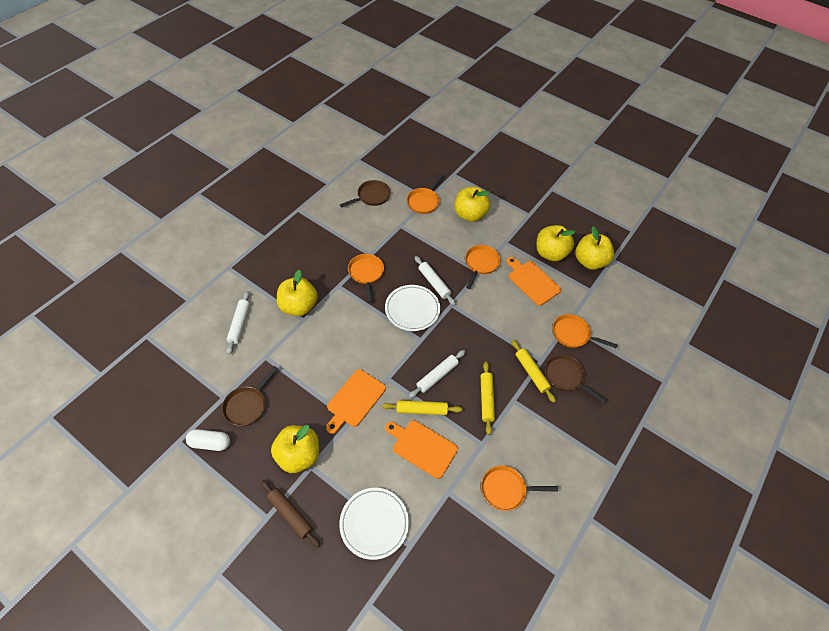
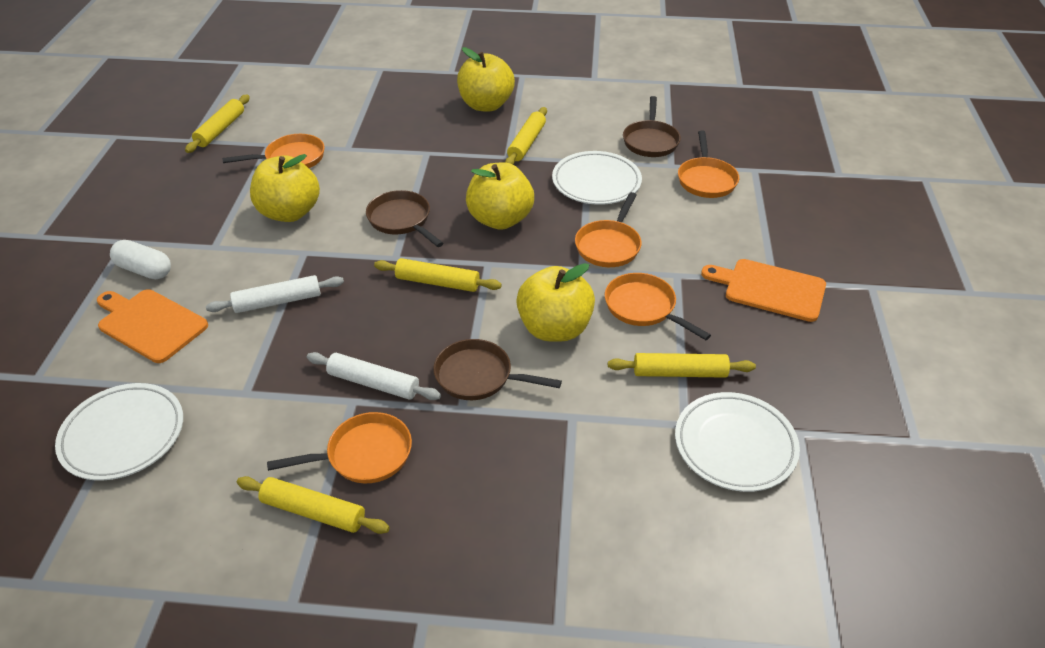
brown rolling pin: [261,480,320,548] = 1 -> none = 0
orange cutting board: [326,369,386,434] [385,420,458,479] [506,257,561,306] = 3 -> [97,289,208,363] [701,259,826,322] = 2
white plate: [339,488,409,560] [385,285,440,331] = 2 -> [55,383,183,481] [552,151,642,205] [675,392,800,492] = 3
white rolling pin: [227,291,250,354] [409,350,466,398] [415,256,456,305] = 3 -> [206,275,344,313] [307,352,441,400] = 2
yellow apple: [271,425,319,473] [277,270,318,316] [455,187,490,222] [537,225,576,261] [576,226,614,270] = 5 -> [250,154,320,222] [457,47,515,112] [466,162,534,230] [516,263,595,342] = 4
yellow rolling pin: [382,400,462,415] [481,362,495,435] [512,340,556,403] = 3 -> [185,95,250,153] [237,476,390,534] [374,258,502,292] [505,107,547,165] [608,353,756,378] = 5

